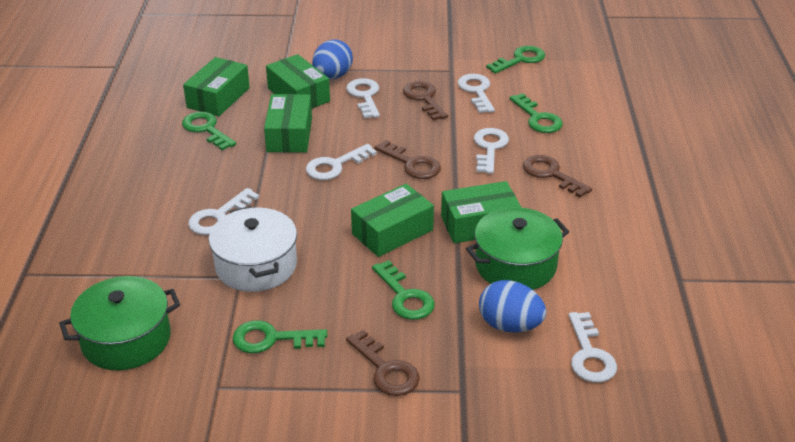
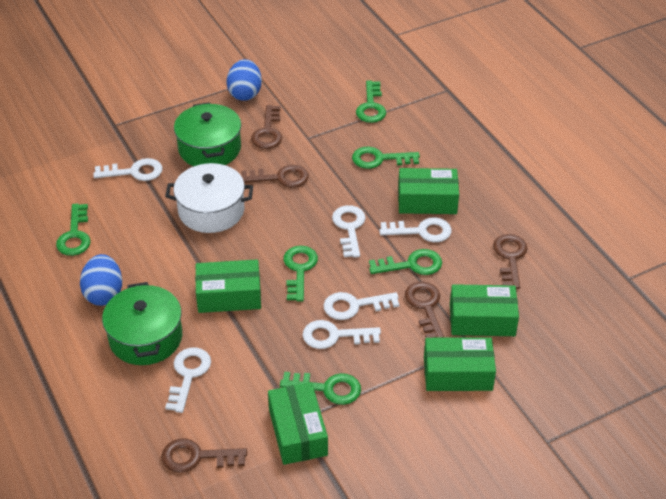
brown key: [346,330,420,396] [374,140,441,179] [403,81,448,121] [523,155,592,197] = 4 -> [161,438,247,473] [241,165,309,188] [251,105,282,149] [405,282,444,338] [493,234,528,289] = 5
green key: [182,112,236,150] [232,320,327,353] [372,260,435,320] [486,46,545,74] [509,93,563,133] = 5 -> [56,204,91,256] [280,372,361,405] [283,246,318,302] [352,147,420,169] [356,81,386,123] [369,249,442,275] = 6

